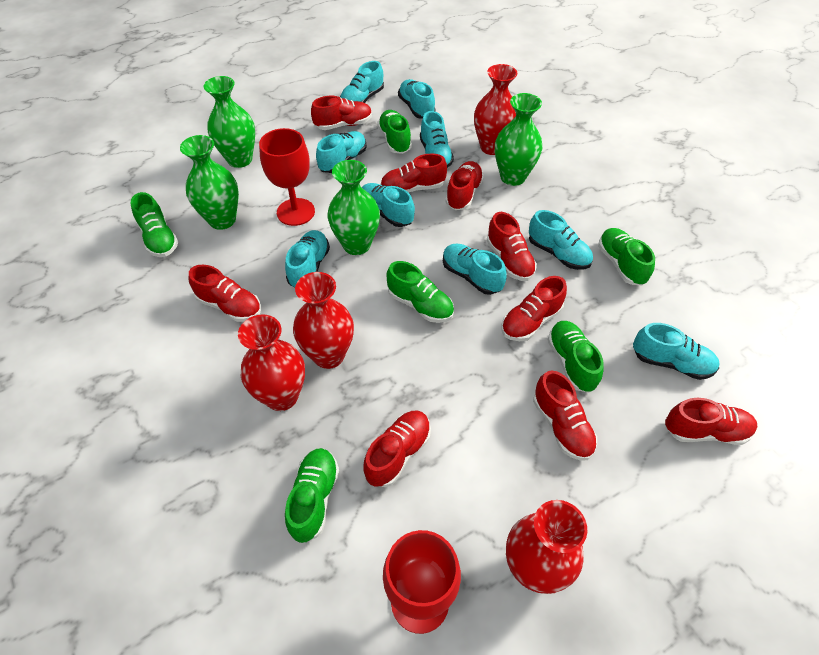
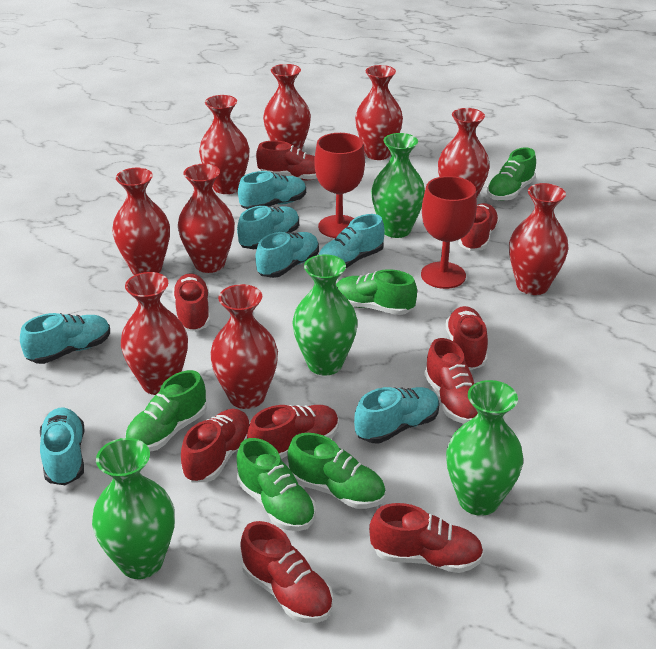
green shoe: [131,192,179,257] [285,448,339,543] [377,110,412,154] [387,261,454,323] [547,321,604,392] [598,228,655,285] = 6 -> [125,370,207,451] [237,438,316,531] [288,433,386,509] [336,269,417,315] [487,148,536,201] = 5
red vase: [238,314,305,411] [293,272,354,369] [474,64,517,155] [506,500,587,594] = 4 -> [112,168,170,275] [121,272,188,395] [178,164,235,273] [199,95,250,194] [210,284,278,409] [263,64,311,151] [355,65,403,160] [438,108,490,198] [509,183,569,295] = 9
turquoise shoe: [285,230,330,288] [316,131,367,173] [340,61,384,103] [362,183,415,227] [398,79,436,119] [420,111,454,168] [443,244,507,295] [529,210,593,270] [633,323,720,380] = 9 -> [20,313,110,364] [40,408,85,485] [237,206,299,249] [238,171,306,209] [255,232,319,278] [318,214,385,268] [354,387,440,444] = 7

